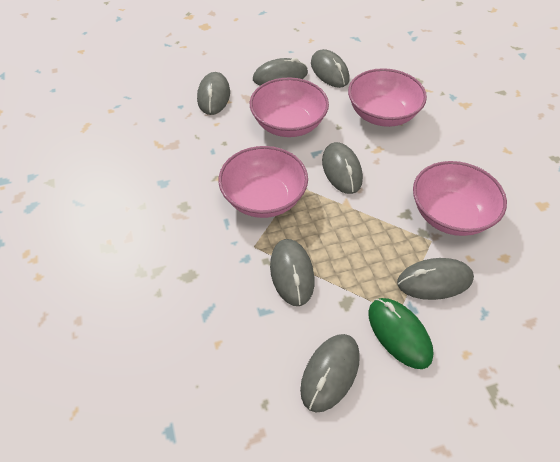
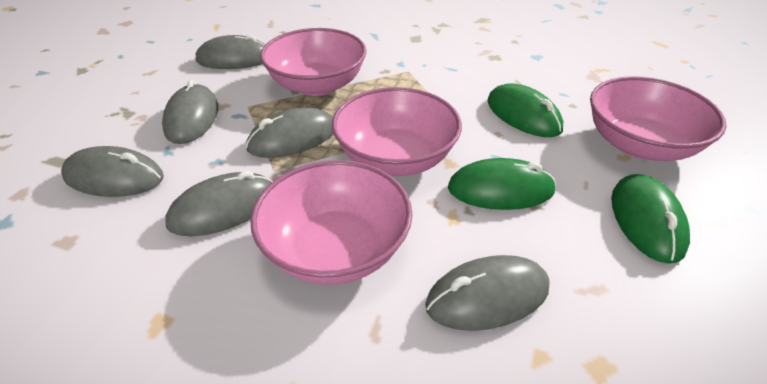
green mouse: [368,298,434,369] = 1 -> [448,158,556,210] [487,84,563,137] [611,174,690,264] = 3
grey mouse: [197,72,230,115] [253,58,308,86] [270,239,314,306] [300,334,360,412] [311,49,350,88] [322,142,363,194] [397,258,474,300] = 7 -> [61,146,164,197] [162,79,218,144] [165,171,273,236] [196,35,265,69] [246,107,334,158] [425,255,550,331] = 6

